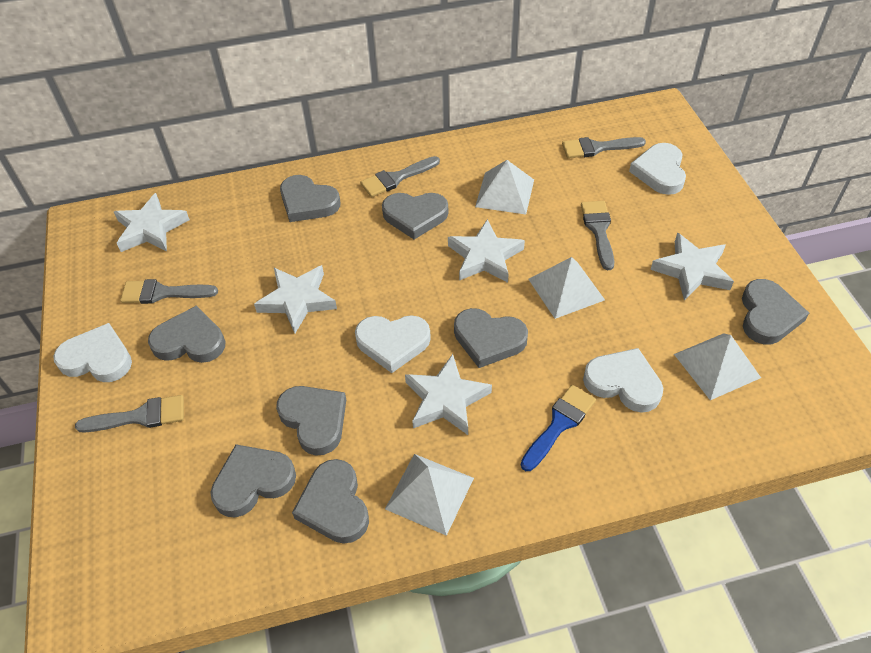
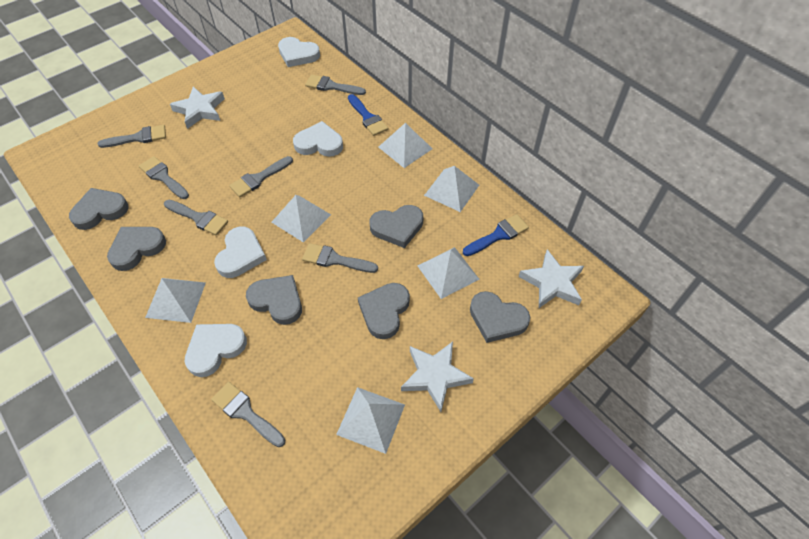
blue brush: [521,385,596,471] = 1 -> [348,94,388,136] [463,214,529,256] = 2
grey brush: [75,395,184,432] [120,279,218,304] [360,156,440,197] [562,137,646,158] [581,201,614,270] = 5 -> [98,125,166,148] [139,156,189,199] [164,200,228,235] [211,382,285,447] [229,156,293,197] [302,243,378,273] [305,74,366,95] = 7
grey heart: [148,306,226,363] [210,444,296,517] [276,386,346,456] [280,175,340,222] [292,459,369,544] [382,193,448,239] [454,308,528,368] [742,279,809,344] = 8 -> [69,188,128,230] [107,227,166,271] [246,275,302,325] [358,283,410,339] [369,205,424,248] [470,291,530,343] = 6
white pyramid: [385,454,474,536] [475,160,534,214] [529,257,605,319] [674,333,761,400] = 4 -> [145,278,206,323] [271,195,331,242] [336,387,405,454] [378,123,433,168] [417,247,479,299] [424,166,479,212] = 6
white star: [114,193,190,252] [254,265,337,333] [405,354,492,435] [448,219,525,283] [650,233,734,301] = 5 -> [170,86,225,129] [401,342,474,412] [518,249,584,308] = 3

